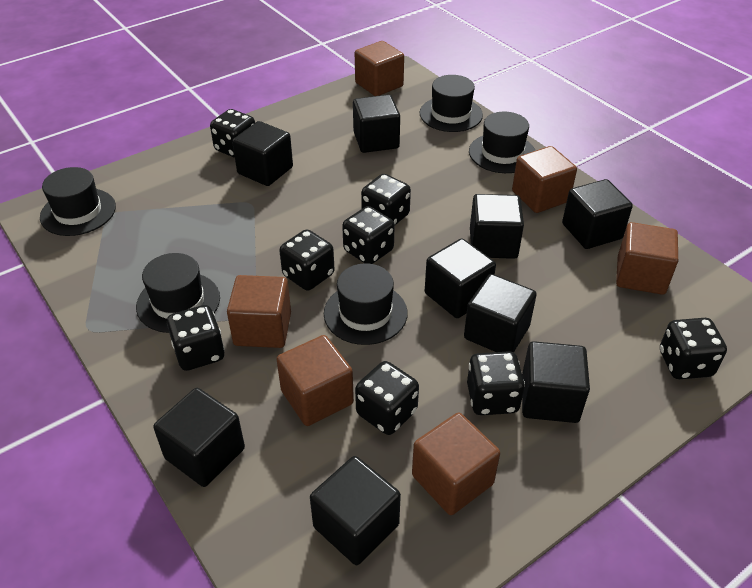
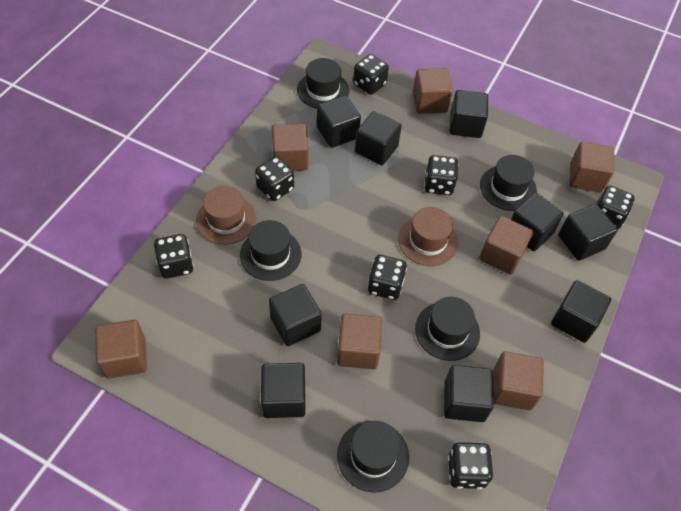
black dice: [167,305,225,371] [210,109,255,158] [279,230,334,290] [342,206,395,264] [355,361,419,435] [361,174,411,225] [467,351,525,415] [660,318,727,379] = 8 -> [154,234,194,279] [255,156,294,201] [353,54,389,95] [368,255,407,300] [424,155,458,195] [448,442,493,489] [597,185,635,229] = 7
brown cube: [227,275,291,348] [277,335,354,426] [355,41,404,96] [412,413,500,515] [512,146,577,213] [616,222,678,295] = 6 -> [95,320,147,378] [272,124,308,171] [337,314,382,369] [413,68,453,114] [479,216,533,275] [493,351,544,410] [569,142,614,192] = 7
brown hat: none = 0 -> [196,186,256,245] [398,207,458,266] = 2

